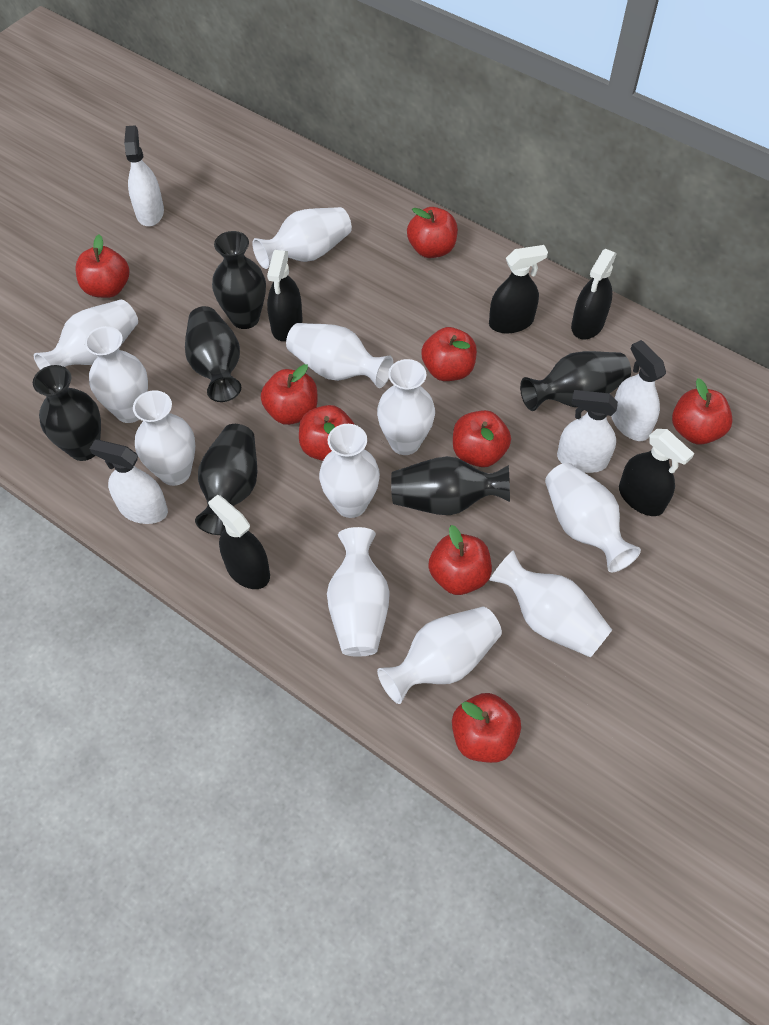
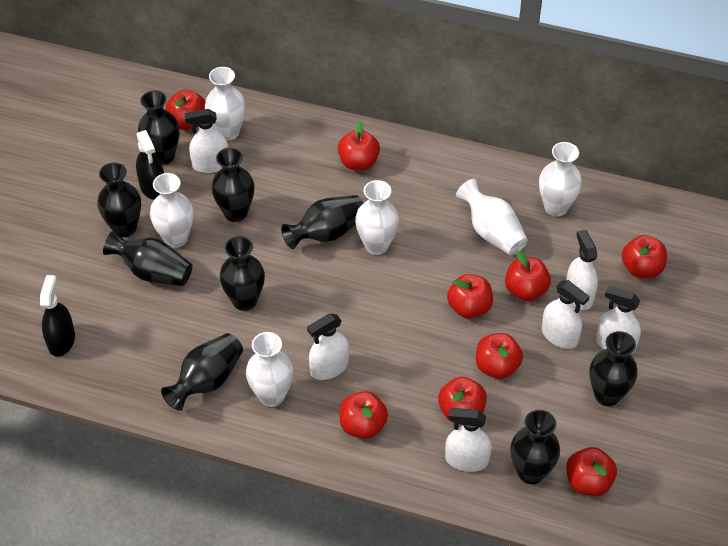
black spray bottle: [208,495,270,589] [267,250,302,341] [489,245,548,334] [571,249,617,339] [619,429,694,516] = 5 -> [40,275,75,357] [136,130,164,200] = 2
black vase: [33,365,101,461] [185,306,241,402] [195,424,257,535] [212,231,266,329] [391,456,510,515] [520,351,631,411] = 6 -> [97,163,141,237] [103,230,192,286] [138,90,180,165] [161,333,243,411] [211,147,254,222] [220,236,265,311] [281,195,363,249] [510,410,560,484] [589,331,638,406] = 9
white spray bottle: [90,440,168,524] [124,125,164,226] [557,390,618,473] [611,340,666,441] = 4 -> [185,109,229,173] [307,313,349,380] [445,408,492,472] [542,280,590,349] [566,230,598,310] [596,286,641,353] = 6
white vase: [34,300,138,370] [85,326,148,423] [133,390,195,486] [252,207,352,269] [286,323,393,388] [319,424,380,518] [327,527,390,657] [377,359,435,455] [377,607,502,704] [489,550,612,657] [545,463,641,572] = 11 -> [150,173,194,248] [205,67,246,141] [246,332,293,407] [355,180,399,255] [456,179,528,255] [539,142,582,217] = 6

